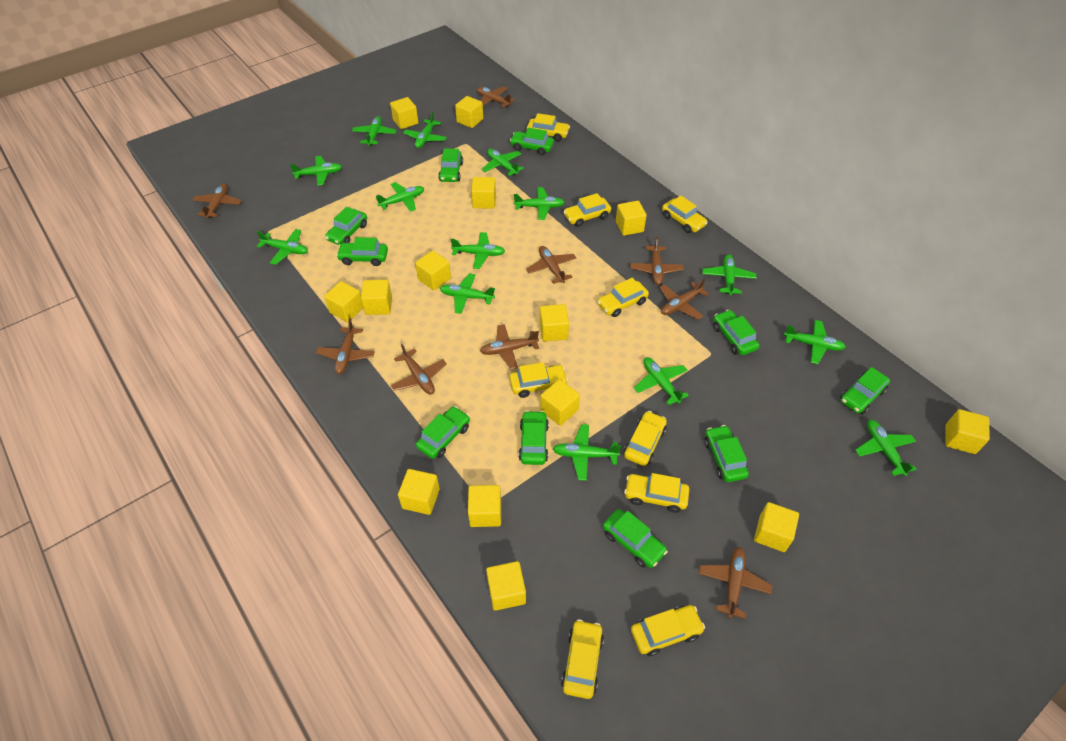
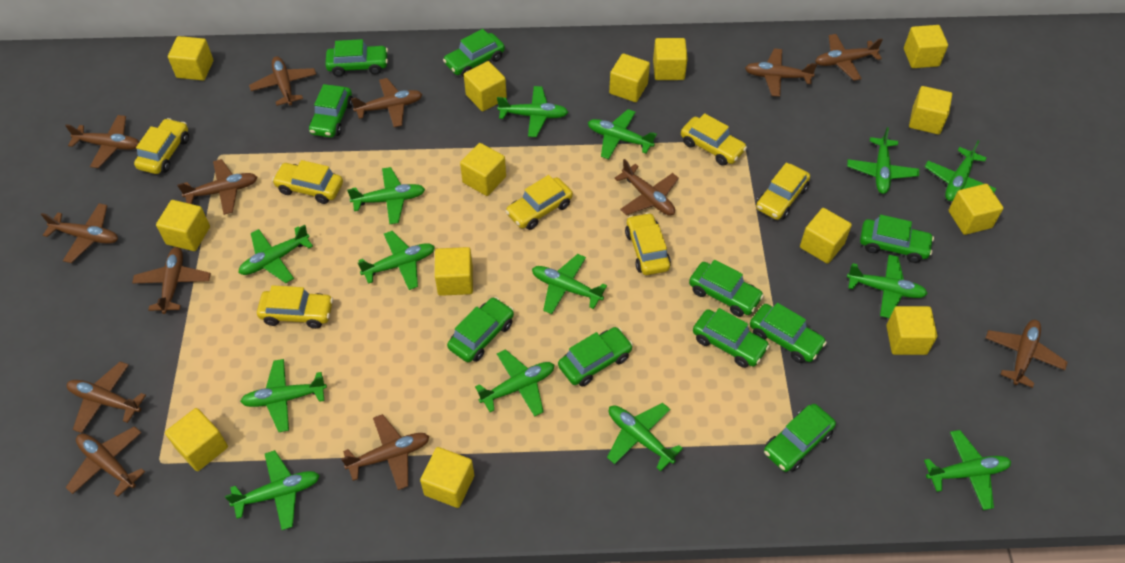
brown plane: [193,184,242,219] [316,319,375,374] [391,344,447,394] [477,86,515,107] [480,324,539,369] [526,246,576,284] [630,237,684,285] [659,278,709,320] [698,547,772,619] = 9 -> [41,203,118,263] [65,115,139,168] [66,426,145,497] [67,361,146,433] [132,247,211,314] [177,159,257,215] [249,56,316,106] [341,414,430,490] [351,78,422,127] [615,159,679,216] [745,48,817,97] [815,34,883,81] [986,320,1068,388] = 13
yellow car: [509,362,568,398] [527,113,570,141] [561,619,604,699] [563,193,611,227] [597,278,649,317] [624,411,667,466] [624,473,689,513] [631,605,705,656] [662,196,708,233] = 9 -> [134,118,189,174] [257,285,333,329] [272,160,343,204] [505,175,573,230] [625,212,671,275] [681,113,747,166] [756,162,810,220] = 7

